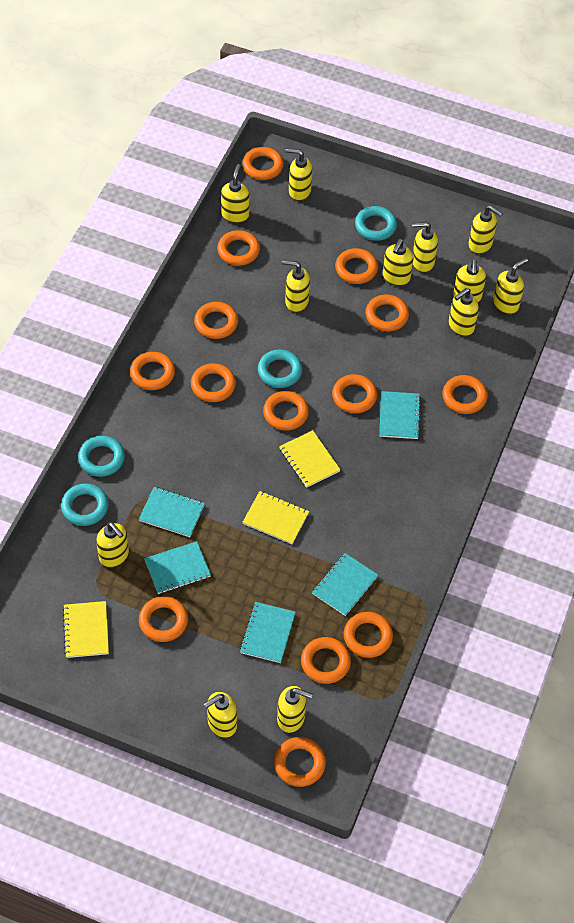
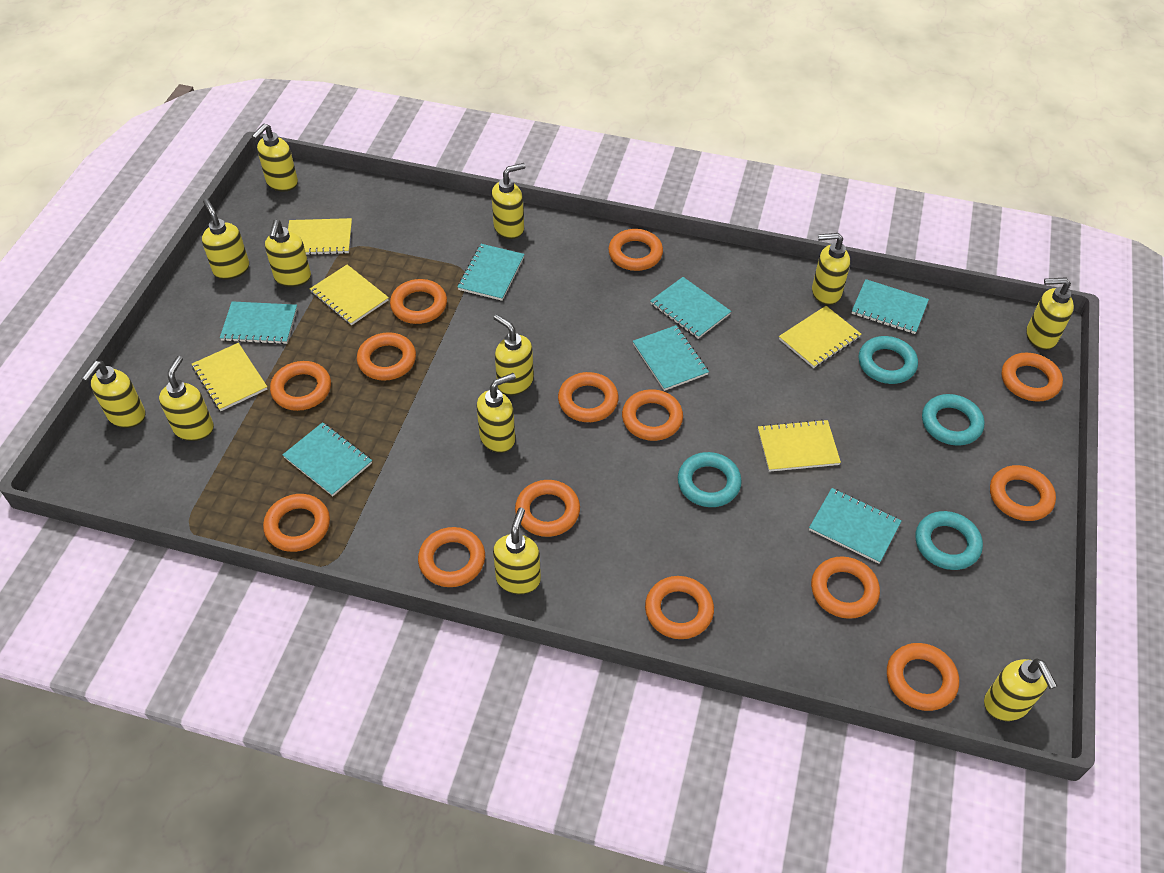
turquoise notebook: [139,487,205,537] [144,541,211,594] [240,602,296,663] [312,553,378,616] [379,391,421,439] = 5 -> [220,301,297,344] [282,422,372,496] [458,244,524,301] [633,325,709,391] [650,277,731,339] [809,488,902,564] [852,279,929,334] = 7
yellow notebook: [63,601,109,658] [242,491,309,544] [279,430,341,488] = 3 -> [192,343,267,411] [288,218,352,255] [310,265,389,325] [758,419,841,472] [779,306,861,368] = 5

